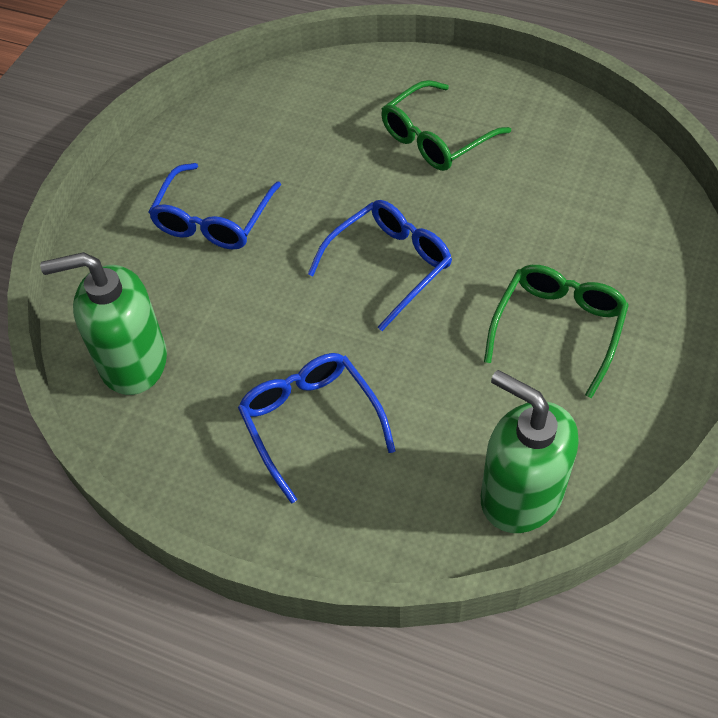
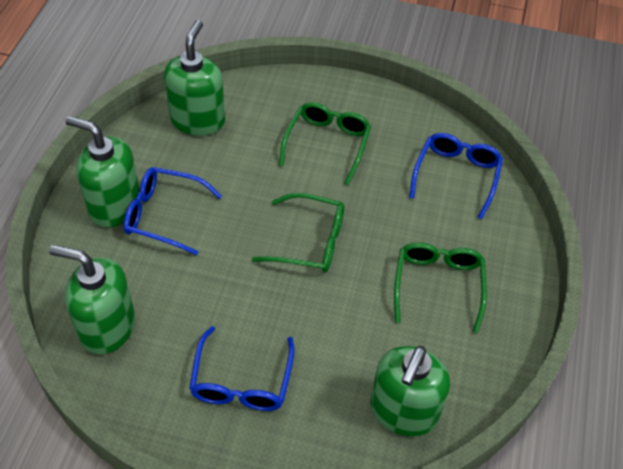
green glasses: [381,80,511,171] [484,265,629,399] = 2 -> [252,193,344,273] [279,102,371,185] [394,242,487,333] = 3
green soap dispenser: [40,252,167,395] [481,370,579,533] = 2 -> [49,245,135,355] [65,116,140,227] [164,20,225,136] [371,346,450,436] = 4

